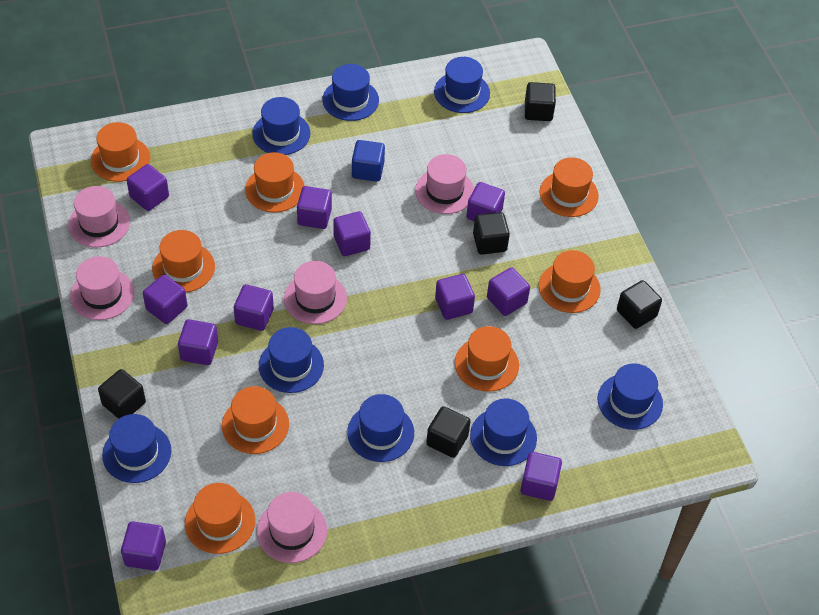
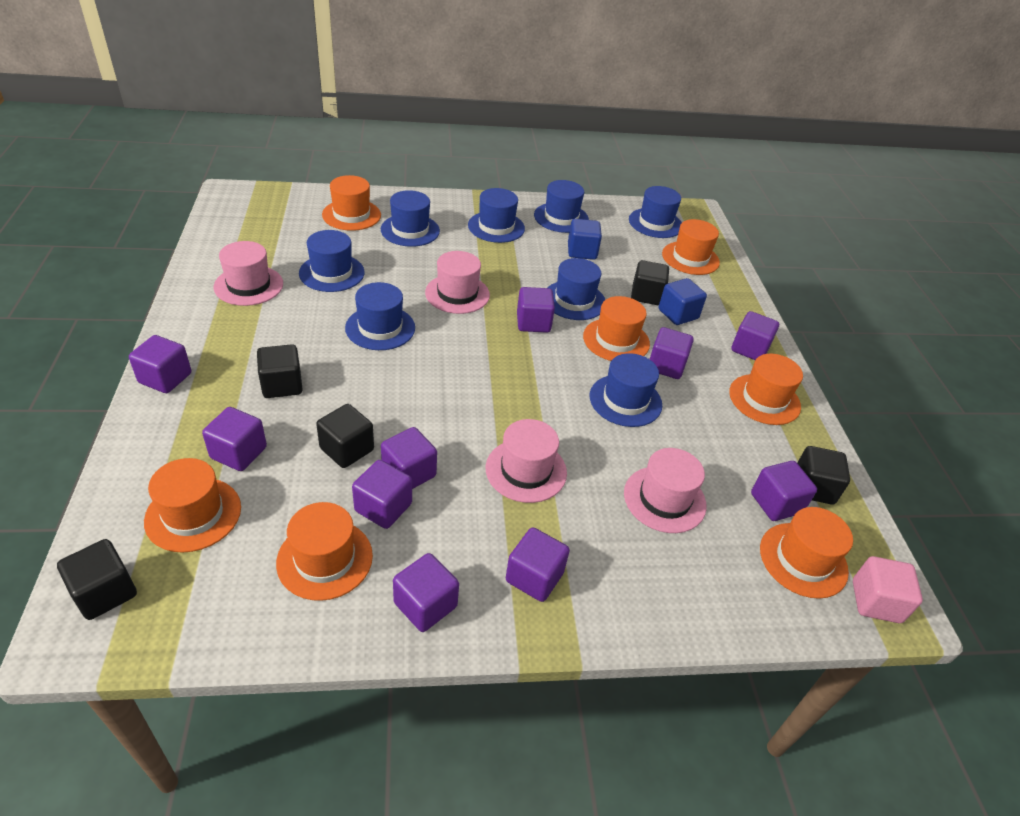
blue cube: [352,140,385,182] = 1 -> [568,219,602,260] [659,278,707,325] = 2
orange hat: [91,122,151,182] [152,230,215,293] [185,483,255,554] [222,386,289,454] [245,152,305,212] [455,326,519,392] [539,250,601,313] [540,157,599,217] = 8 -> [144,458,241,553] [276,502,373,601] [322,175,381,231] [583,296,650,361] [662,219,720,275] [729,354,803,425] [760,507,853,599] = 7
pink cube: none = 0 -> [853,556,923,623] = 1
pink hat: [68,186,130,248] [70,256,134,320] [257,492,327,563] [284,261,347,324] [415,154,474,214] = 5 -> [214,241,283,306] [425,251,490,314] [486,419,567,503] [624,448,706,533] = 4
purple cube: [121,521,166,571] [127,164,169,211] [143,274,187,324] [178,319,218,365] [234,284,274,331] [297,186,332,229] [333,211,371,256] [435,274,475,320] [466,182,505,221] [487,267,530,316] [521,452,562,501] = 11 -> [129,335,191,393] [202,407,267,471] [352,460,412,529] [381,427,437,489] [393,553,459,632] [506,527,570,602] [517,287,555,333] [650,327,694,379] [731,311,779,360] [751,461,817,521] = 10

